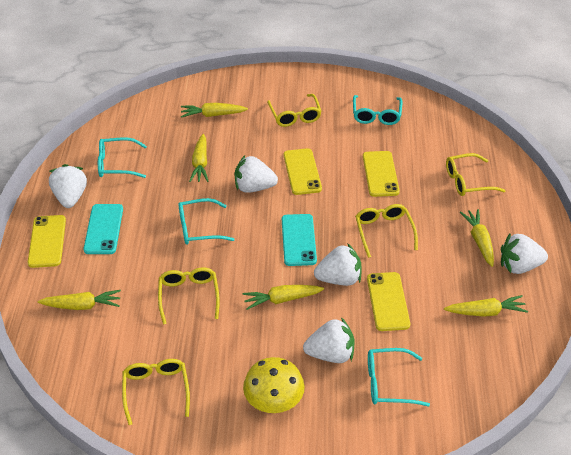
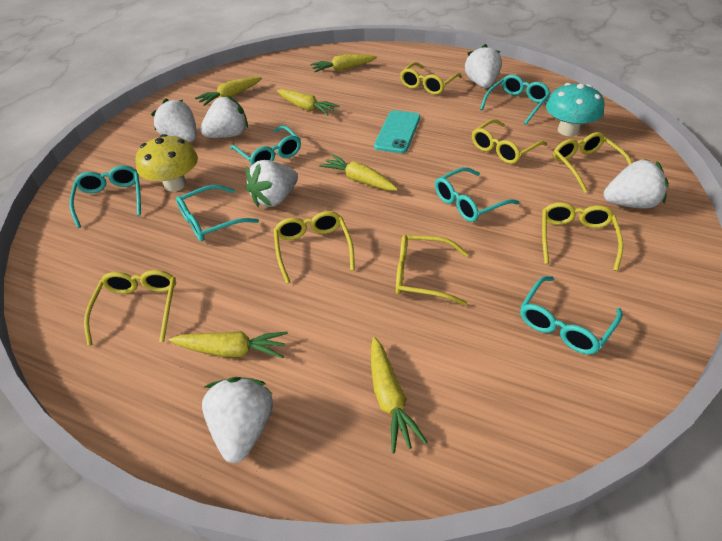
turquoise glasses: [98,137,147,178] [178,198,235,245] [353,95,402,125] [368,348,430,406] = 4 -> [69,165,141,228] [176,185,259,241] [230,125,301,166] [435,167,519,222] [480,75,551,125] [520,276,623,354] = 6
turquoise mushroom: none = 0 -> [546,83,604,136] = 1
turquoise phone: [83,204,123,254] [282,214,317,266] = 2 -> [374,110,420,153] = 1
white strawberry: [49,164,87,208] [235,155,278,193] [303,317,354,363] [314,243,362,286] [501,234,548,274] = 5 -> [151,98,197,142] [200,95,248,138] [202,377,273,463] [245,160,298,207] [465,44,502,88] [604,158,669,209] = 6
yellow glasses: [122,359,190,425] [158,267,220,325] [267,94,322,127] [355,204,418,258] [446,153,506,196] = 5 -> [84,270,176,346] [274,211,355,284] [396,235,468,306] [400,62,462,95] [472,119,547,164] [542,202,623,271] [553,132,632,193] = 7
yellow phone: [28,215,66,268] [284,148,322,195] [363,151,400,197] [367,272,410,331] = 4 -> none = 0

